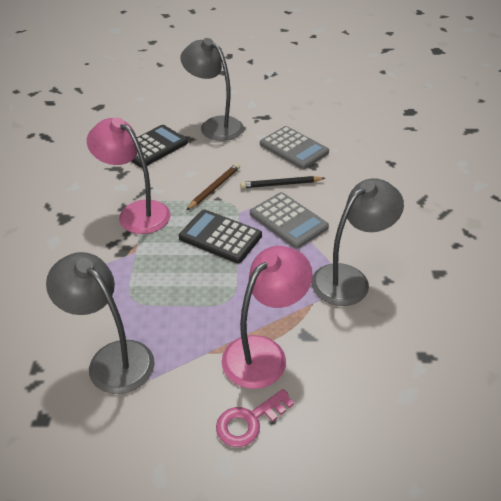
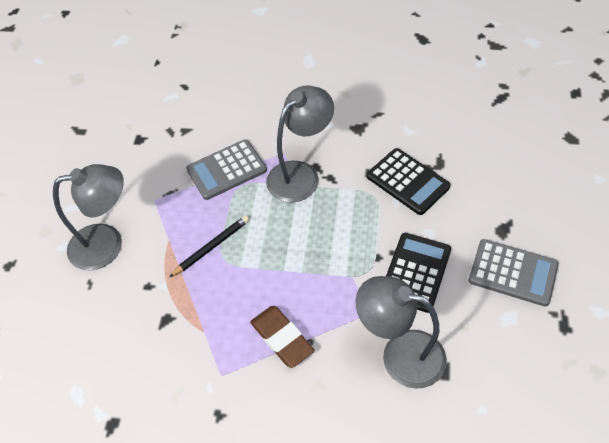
brown eraser: none = 0 -> [250,306,314,368] = 1
brown pencil: [186,163,240,210] = 1 -> none = 0
pink key: [216,389,294,447] = 1 -> none = 0
pink lamp: [87,118,171,234] [222,246,313,389] = 2 -> none = 0

